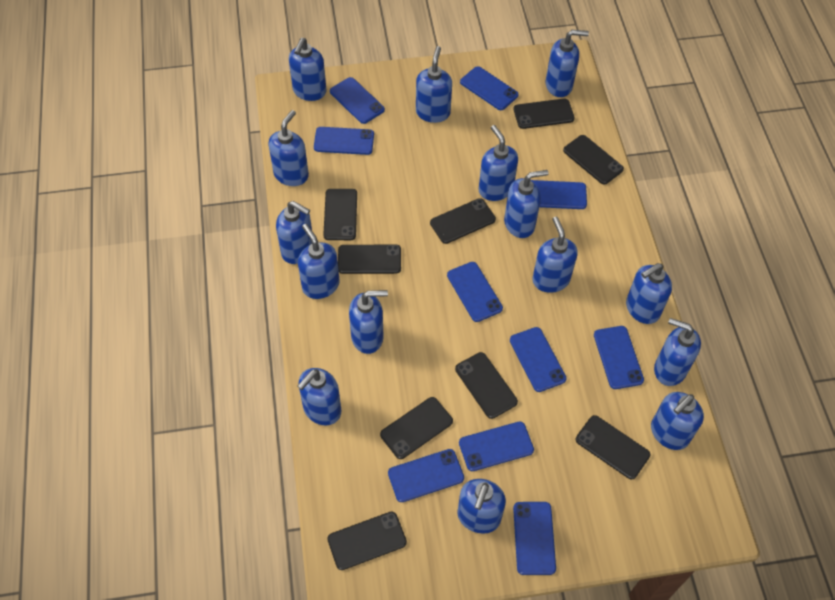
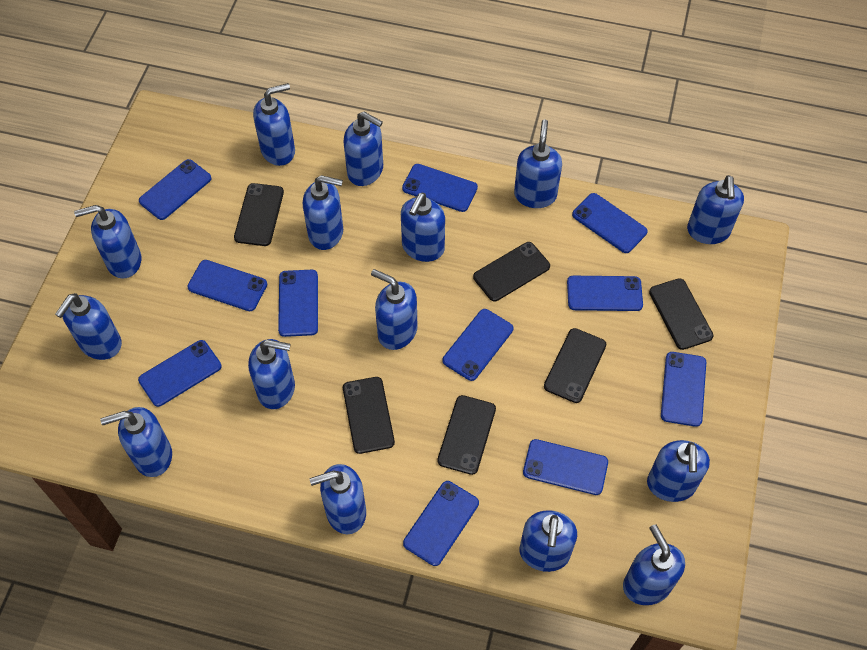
black phone: [323,189,357,240] [327,512,407,570] [338,245,401,274] [380,397,453,459] [430,198,496,244] [455,352,518,419] [513,99,575,129] [563,135,624,185] [576,415,651,479] = 9 -> [234,183,284,246] [343,377,395,454] [437,395,496,475] [473,242,550,302] [544,328,606,403] [649,278,714,350] = 6
blue phone: [314,127,374,155] [330,77,385,124] [388,449,464,502] [447,262,503,322] [459,422,534,471] [460,66,519,110] [510,327,566,392] [513,502,556,575] [530,180,587,209] [594,326,644,389] = 10 -> [138,340,222,407] [139,159,212,220] [187,260,267,311] [278,270,318,337] [402,164,478,212] [403,481,479,566] [443,309,513,381] [523,439,608,495] [567,276,643,311] [572,193,648,253] [661,352,706,427] = 11

